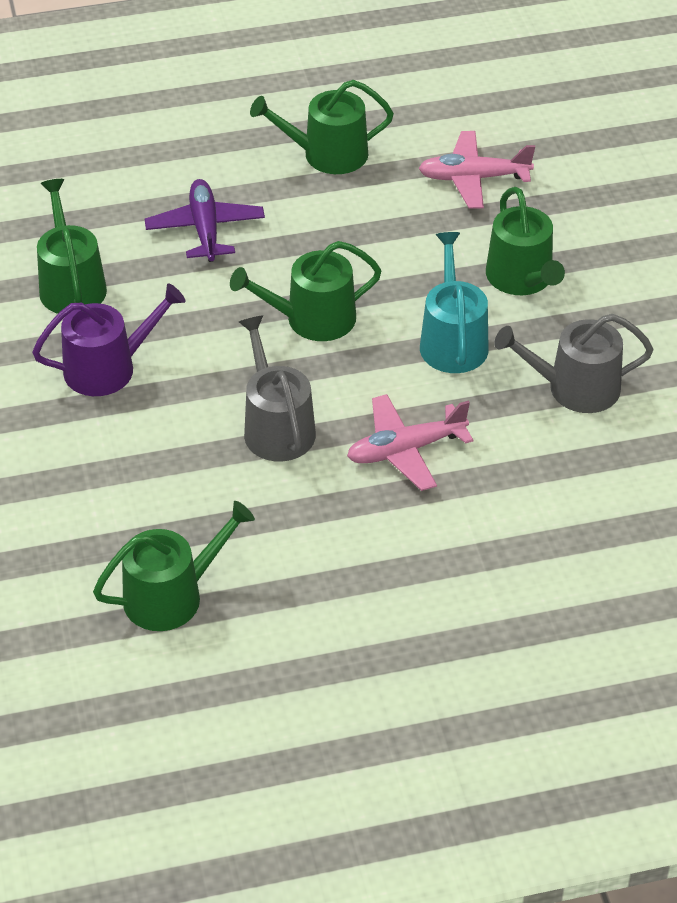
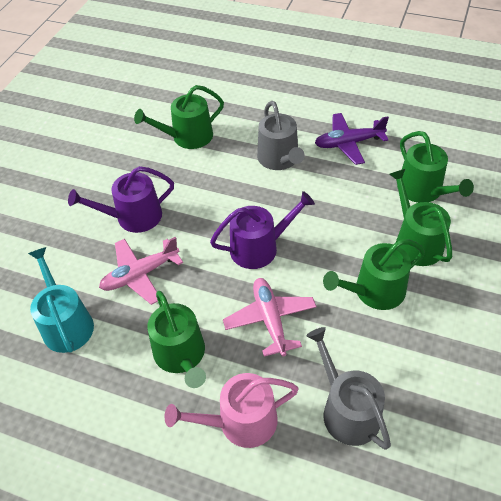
pink watering can: none = 0 -> [165,373,299,448] = 1
purple watering can: [32,283,185,396] = 1 -> [68,166,174,233] [210,191,315,269] = 2

